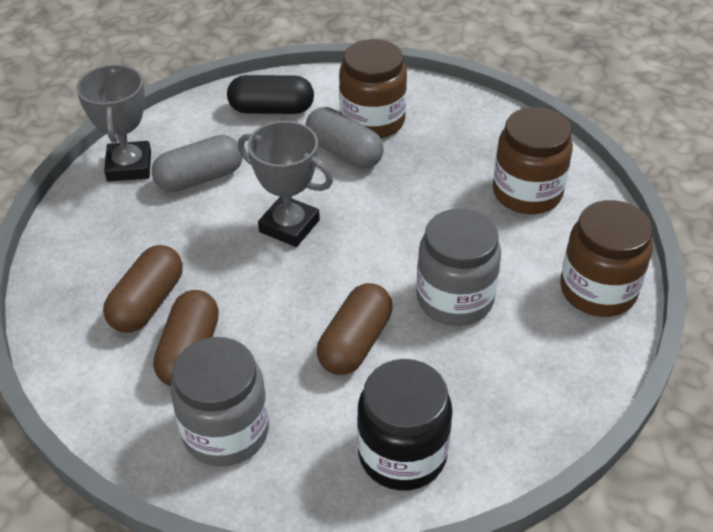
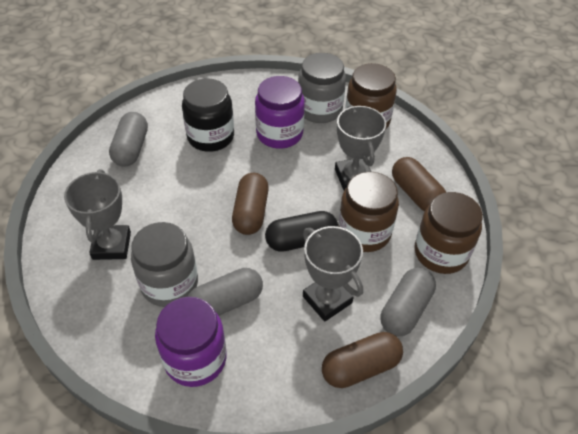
grey capsule: [151,135,242,192] [306,107,384,169] = 2 -> [109,112,148,167] [187,268,263,316] [381,268,436,336] = 3
grey trophy: [76,64,151,182] [238,121,333,247] = 2 -> [64,169,131,260] [303,226,363,321] [335,105,386,190] = 3
purple jar: none = 0 -> [155,297,227,387] [255,76,305,149] = 2

